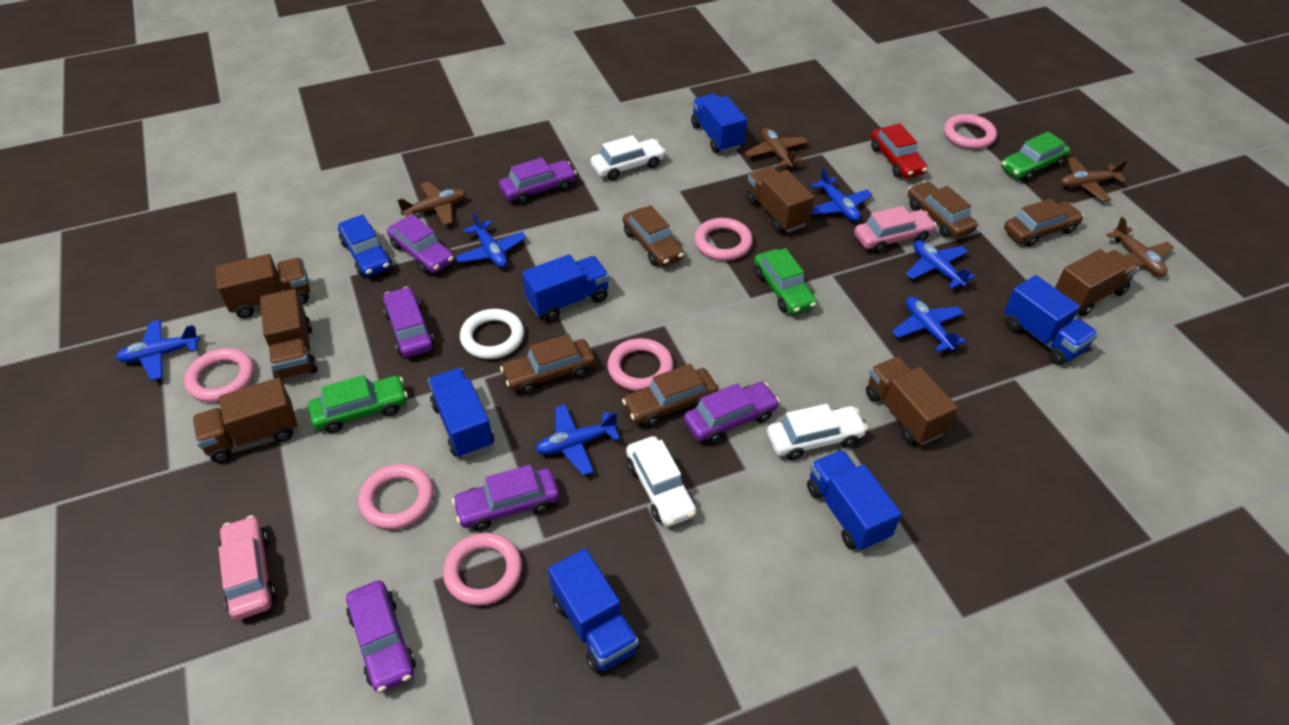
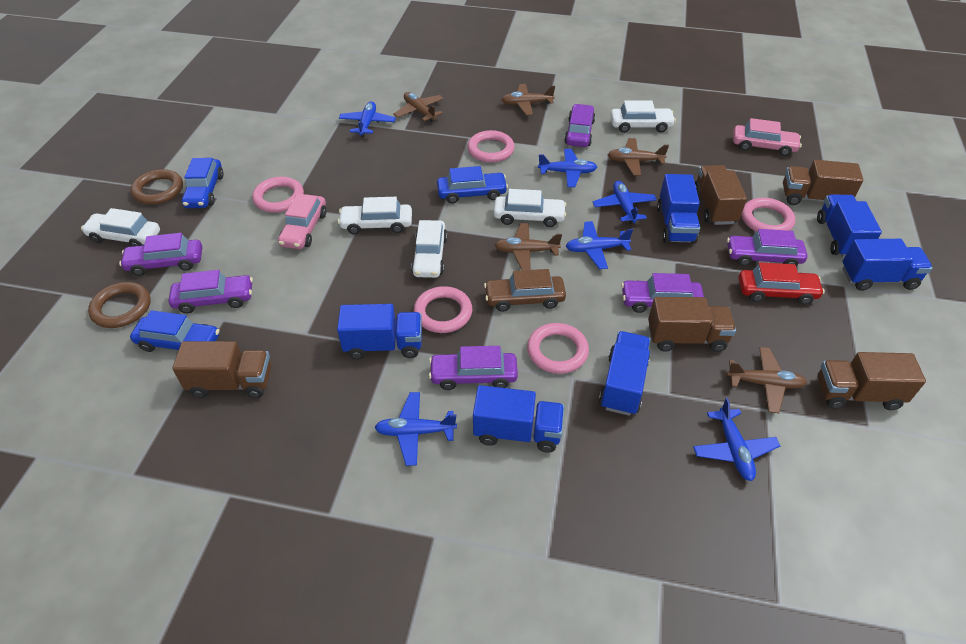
blue car: [338,215,392,277] = 1 -> [130,310,220,352] [182,158,224,208] [437,166,508,204] = 3
brown car: [500,334,595,394] [622,364,718,427] [623,205,684,267] [908,181,977,238] [1004,199,1084,247] = 5 -> [484,269,566,312] = 1
brown plane: [397,182,466,225] [745,128,808,169] [1061,157,1128,202] [1106,217,1174,276] = 4 -> [393,92,444,122] [494,223,562,270] [501,84,555,115] [608,138,669,176] [727,347,807,413] = 5
brown ring: none = 0 -> [88,282,151,328] [131,169,183,205] = 2
brown truck: [192,377,297,463] [215,254,310,318] [260,289,317,380] [746,166,814,233] [866,357,958,445] [1055,249,1139,316] = 6 -> [172,341,271,398] [648,297,736,352] [695,165,747,225] [783,160,863,205] [817,352,926,410] = 5
green car: [308,375,408,433] [754,248,817,315] [1001,132,1070,181] = 3 -> none = 0
pink ring: [184,348,254,402] [358,464,434,529] [443,533,522,606] [607,338,674,391] [694,218,753,261] [944,114,997,149] = 6 -> [252,177,304,213] [414,286,472,333] [467,130,515,163] [527,323,589,374] [741,198,795,232] = 5
white car: [591,135,666,180] [626,436,696,527] [767,404,868,460] = 3 -> [81,208,160,247] [338,197,412,235] [411,220,448,278] [494,189,566,227] [610,100,676,133] = 5
white ring: [460,309,524,359] = 1 -> none = 0

